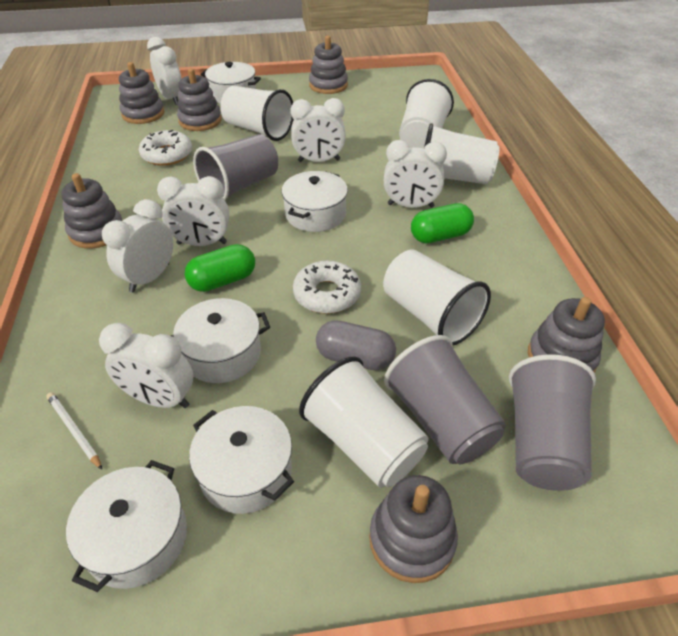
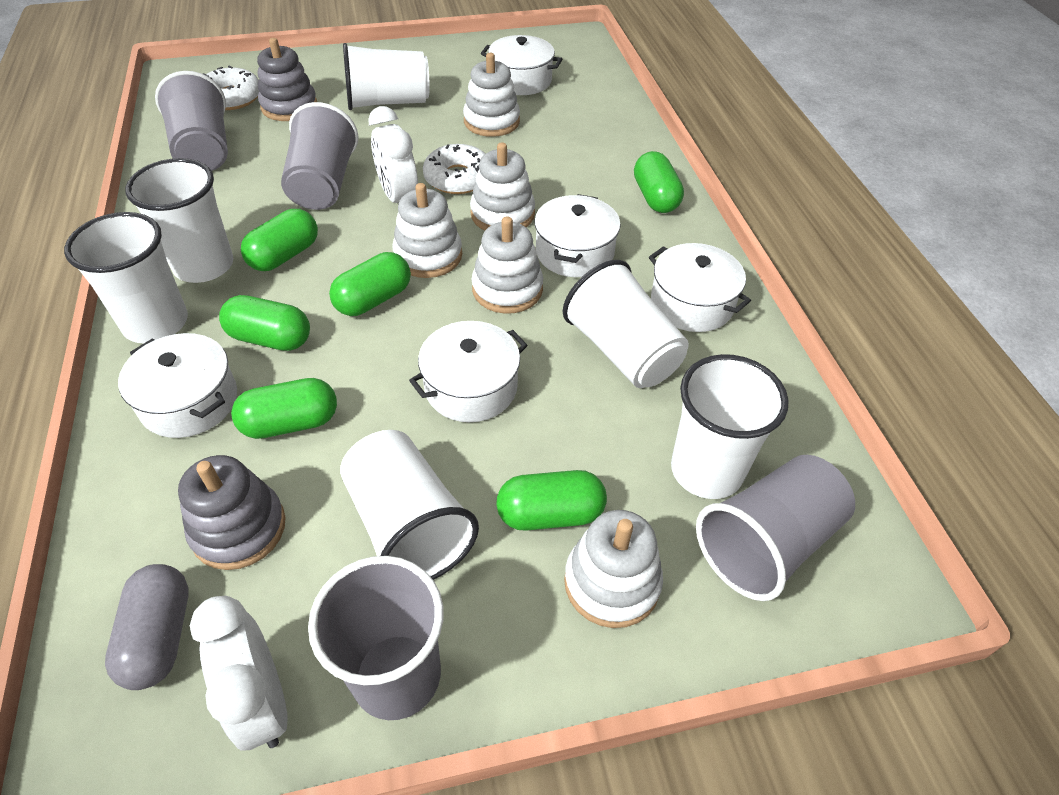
green capsule: [185,244,255,292] [411,203,474,243] = 2 -> [219,295,310,351] [231,378,337,439] [241,209,318,271] [329,252,411,316] [496,470,607,531] [634,151,684,213] = 6
grey cup: [193,134,278,200] [384,335,506,464] [509,354,596,491] = 3 -> [155,71,228,171] [281,102,359,210] [308,556,444,720] [696,455,855,601] = 4
grey stacking toy: [61,173,122,249] [119,62,164,124] [177,68,222,131] [309,36,348,94] [369,475,458,583] [528,297,605,373] = 6 -> [178,455,286,570] [257,38,317,121] = 2
white clock: [99,323,193,408] [102,199,173,292] [147,37,182,105] [157,176,229,246] [290,98,346,162] [384,140,447,208] = 6 -> [190,596,288,751] [368,106,418,203] = 2
white cup: [220,86,294,141] [299,357,429,488] [383,250,491,346] [399,79,454,149] [424,123,499,184] = 5 -> [64,212,188,343] [125,158,233,283] [340,430,479,580] [343,43,430,110] [563,260,689,388] [671,354,789,499] = 6
white pencil: [46,392,102,470] = 1 -> none = 0
white stacking toy: none = 0 -> [392,183,462,278] [463,53,520,137] [470,142,535,230] [472,216,543,314] [564,510,663,628] = 5

